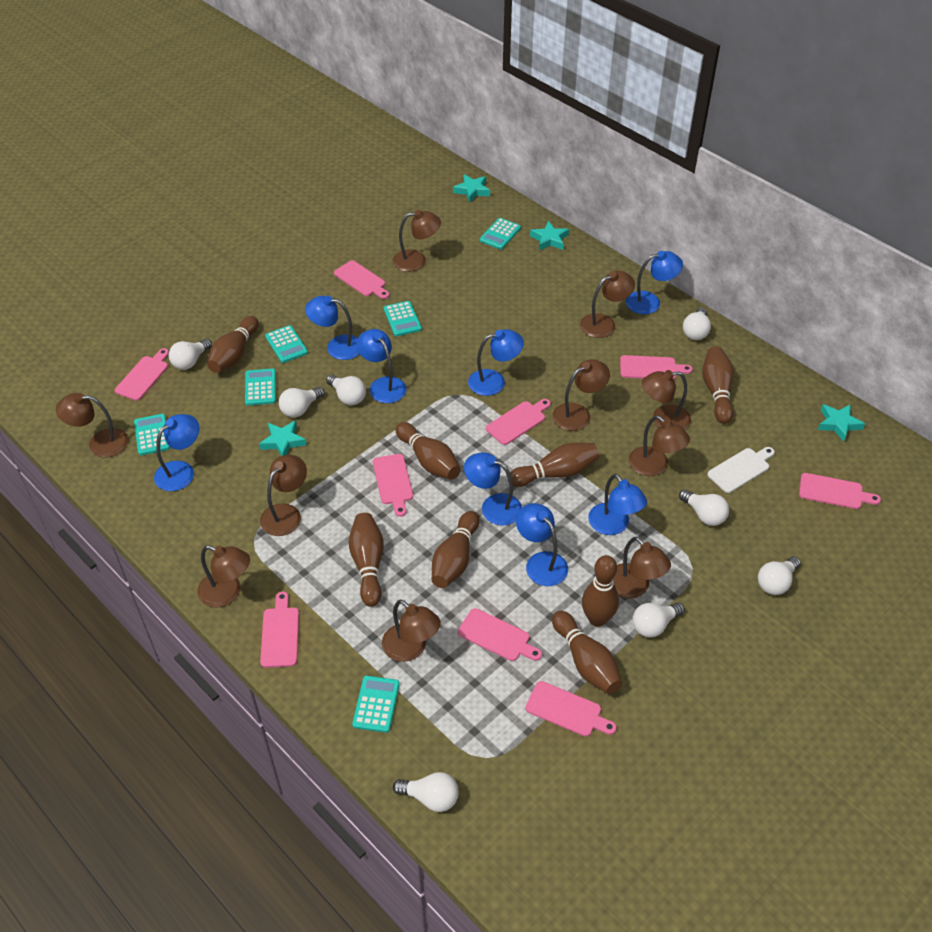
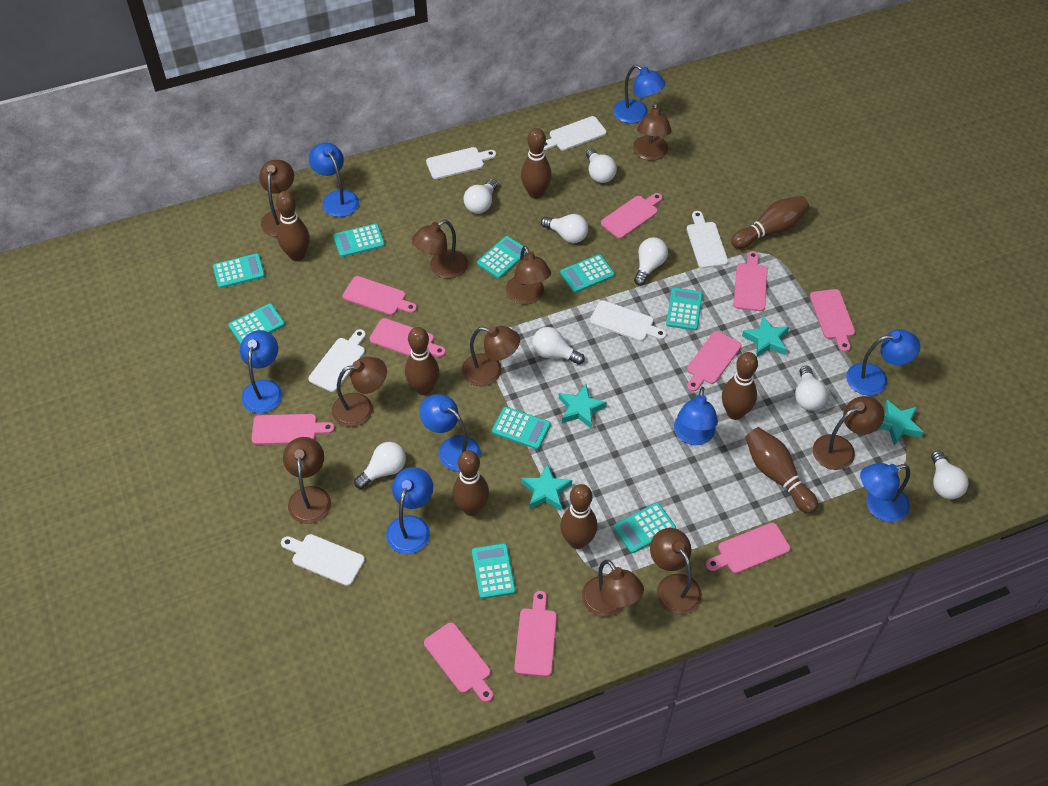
pink cutting board: [115,348,169,401] [260,591,299,668] [334,260,389,299] [373,454,413,517] [458,608,542,661] [486,399,551,445] [526,681,617,737] [620,355,693,380] [799,473,881,509] = 9 -> [252,414,335,445] [343,276,417,315] [369,318,446,357] [424,622,493,702] [514,591,557,677] [601,193,663,239] [687,331,741,392] [706,523,790,574] [734,251,768,311] [810,289,855,352] = 10
turquoise calculator: [134,414,170,455] [245,369,276,406] [265,325,308,363] [352,676,400,733] [384,301,422,336] [480,218,521,249] = 6 -> [213,254,265,288] [228,303,285,344] [333,224,385,257] [472,543,516,599] [477,236,526,279] [492,407,551,449] [560,254,615,293] [614,503,676,553] [666,287,703,331] = 9
white cutting board: [707,447,775,493] = 1 -> [281,534,365,586] [308,329,366,392] [426,147,496,179] [544,116,606,151] [590,300,667,341] [687,211,728,268] = 6

